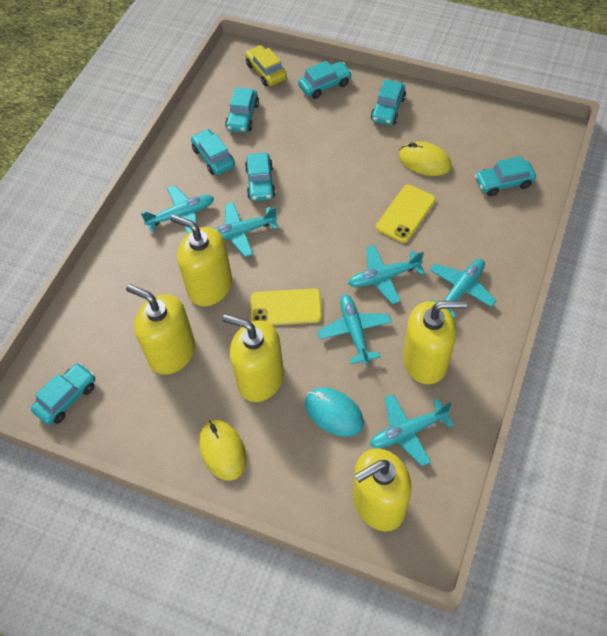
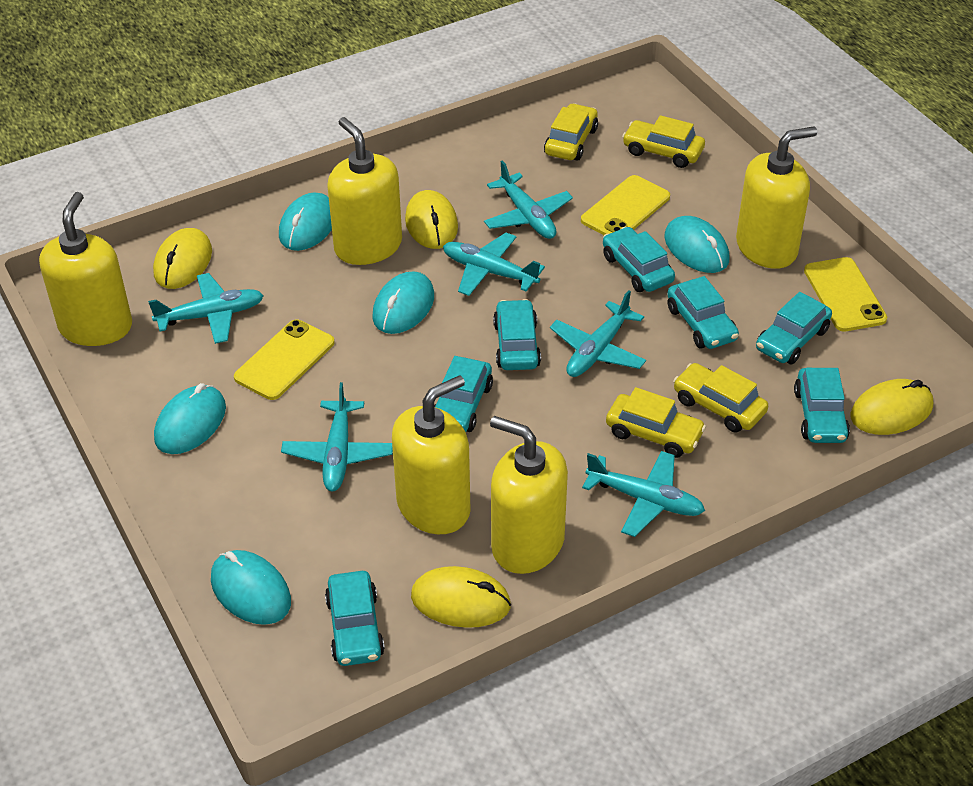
turquoise mouse: [305,387,364,437] = 1 -> [154,383,226,454] [211,550,291,625] [279,193,332,251] [372,271,434,334] [664,216,730,273] = 5
yellow car: [245,45,287,86] = 1 -> [544,103,598,161] [606,387,706,458] [622,115,705,168] [673,363,768,433] = 4
yellow mouse: [199,420,246,481] [399,141,452,176] = 2 -> [153,228,212,289] [405,190,458,249] [411,566,511,628] [850,379,933,435] = 4
yellow phone: [251,288,322,325] [376,185,436,243] = 2 -> [234,320,335,400] [581,175,670,235] [804,257,887,332] = 3

